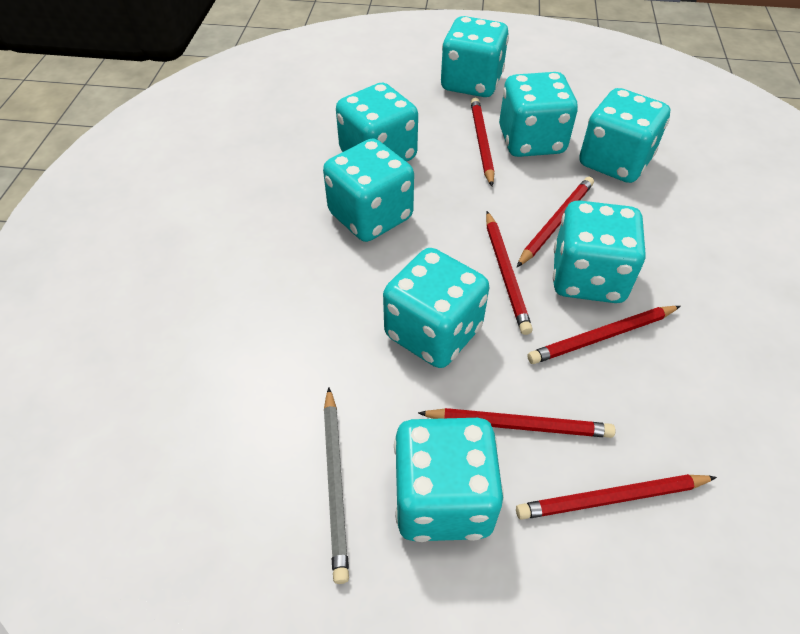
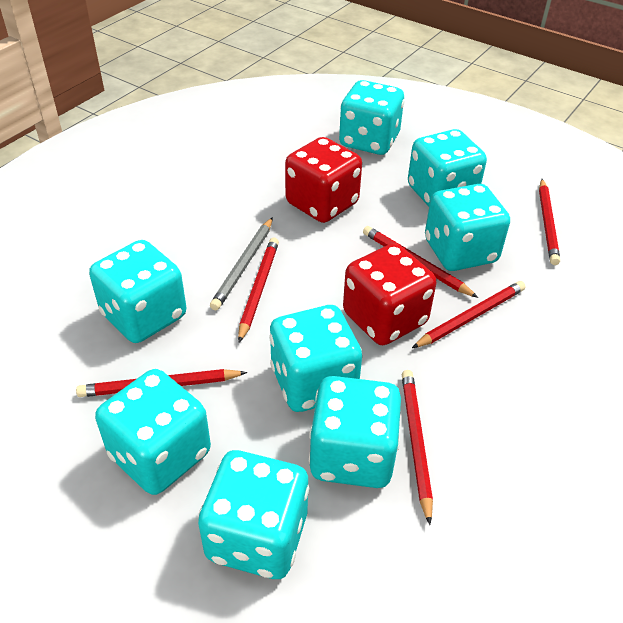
red dice: none = 0 -> [285,137,362,223] [343,243,436,345] = 2

